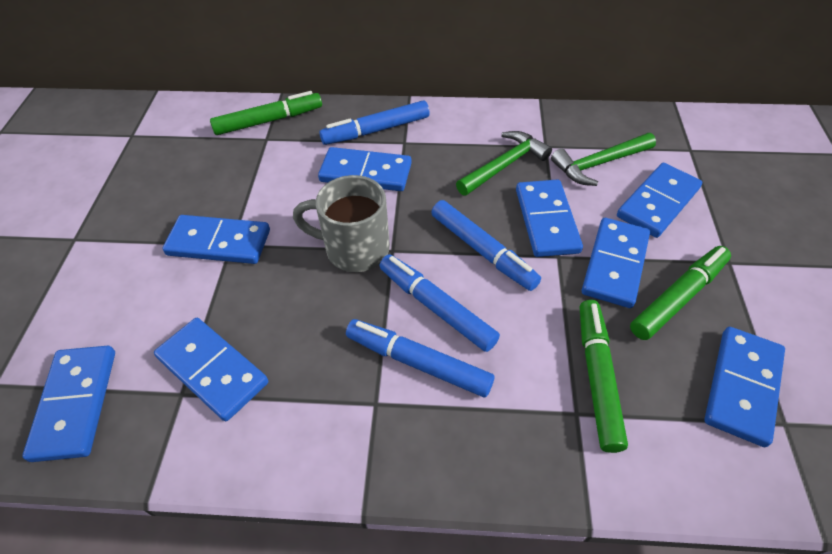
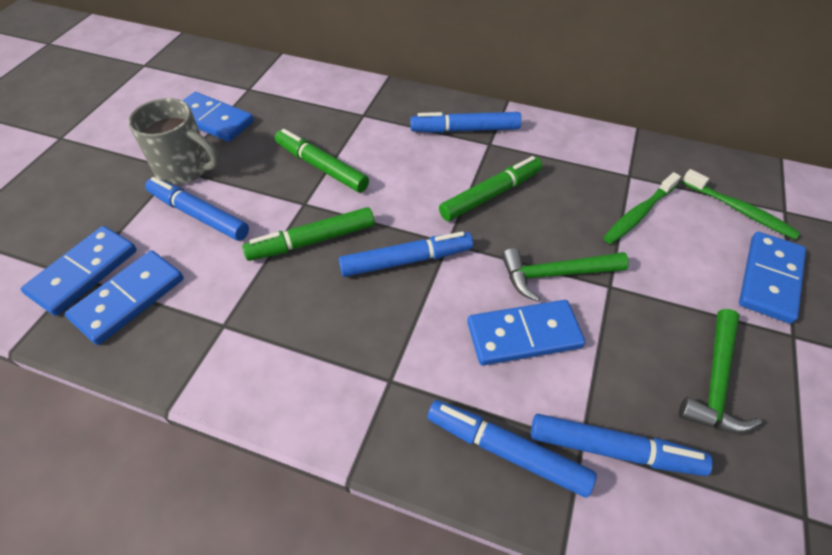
blue domino: [22,346,115,462] [154,318,268,421] [163,215,270,264] [318,147,412,191] [516,180,583,257] [582,218,650,308] [617,163,702,238] [704,327,785,447] = 8 -> [21,226,137,316] [65,250,184,345] [182,92,254,142] [467,300,585,366] [739,232,806,324] = 5
blue marker: [319,100,430,145] [346,319,494,397] [380,254,500,352] [431,200,541,291] = 4 -> [145,177,249,241] [339,231,473,277] [410,112,522,133] [427,400,597,498] [531,414,713,476] = 5
green toothbrush: none = 0 -> [603,172,681,244] [682,169,800,239] = 2

